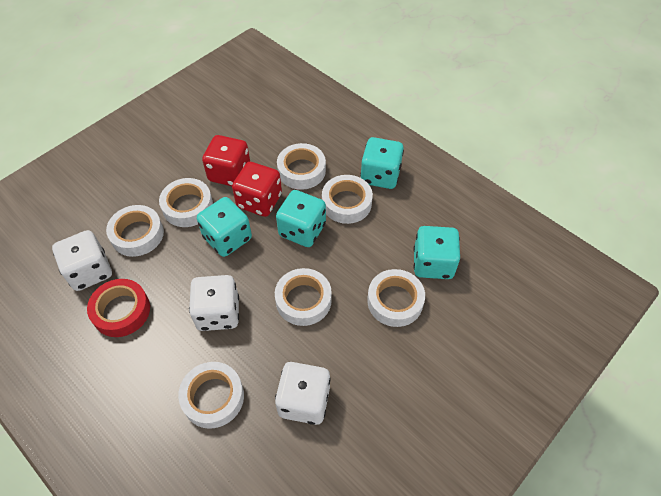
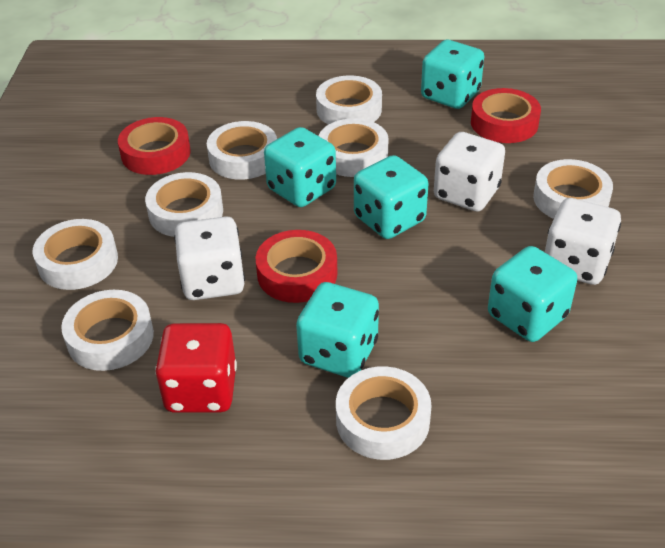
red dice: [202,135,250,186] [232,162,282,217] = 2 -> [155,323,237,413] = 1
red tape: [87,279,150,337] = 1 -> [118,117,191,175] [255,230,337,303] [471,88,541,143] = 3
turquoise dice: [197,197,252,257] [276,190,326,247] [360,137,404,189] [414,226,460,279] = 4 -> [264,127,336,207] [296,282,379,378] [354,155,429,239] [421,40,484,109] [488,246,577,342] = 5
white tape: [106,205,164,257] [159,178,213,227] [178,362,244,429] [275,268,332,326] [277,143,326,190] [322,175,373,224] [367,269,425,327] = 7 -> [33,219,118,290] [61,290,154,371] [145,172,223,237] [207,121,277,180] [316,75,382,125] [319,118,389,177] [336,366,432,460] [533,159,613,219] = 8

